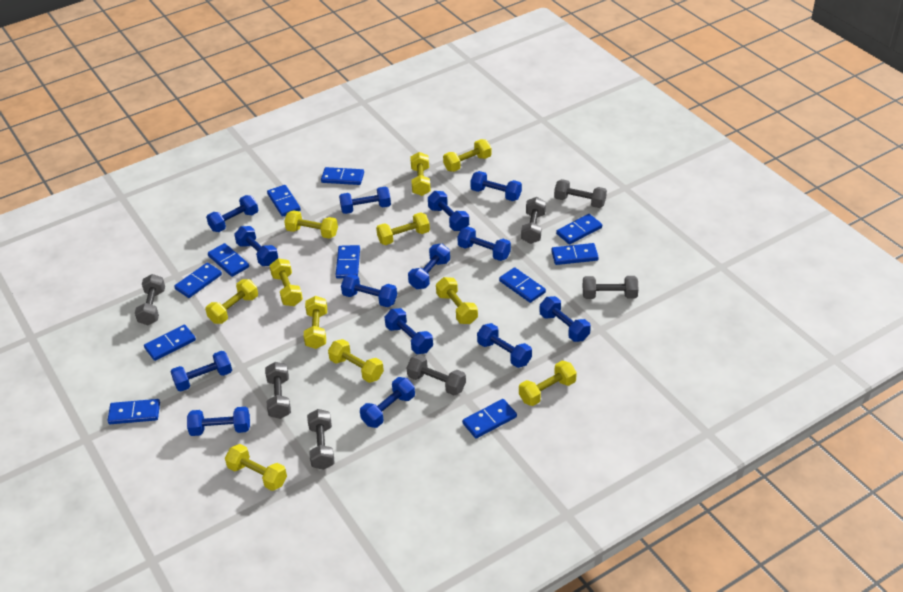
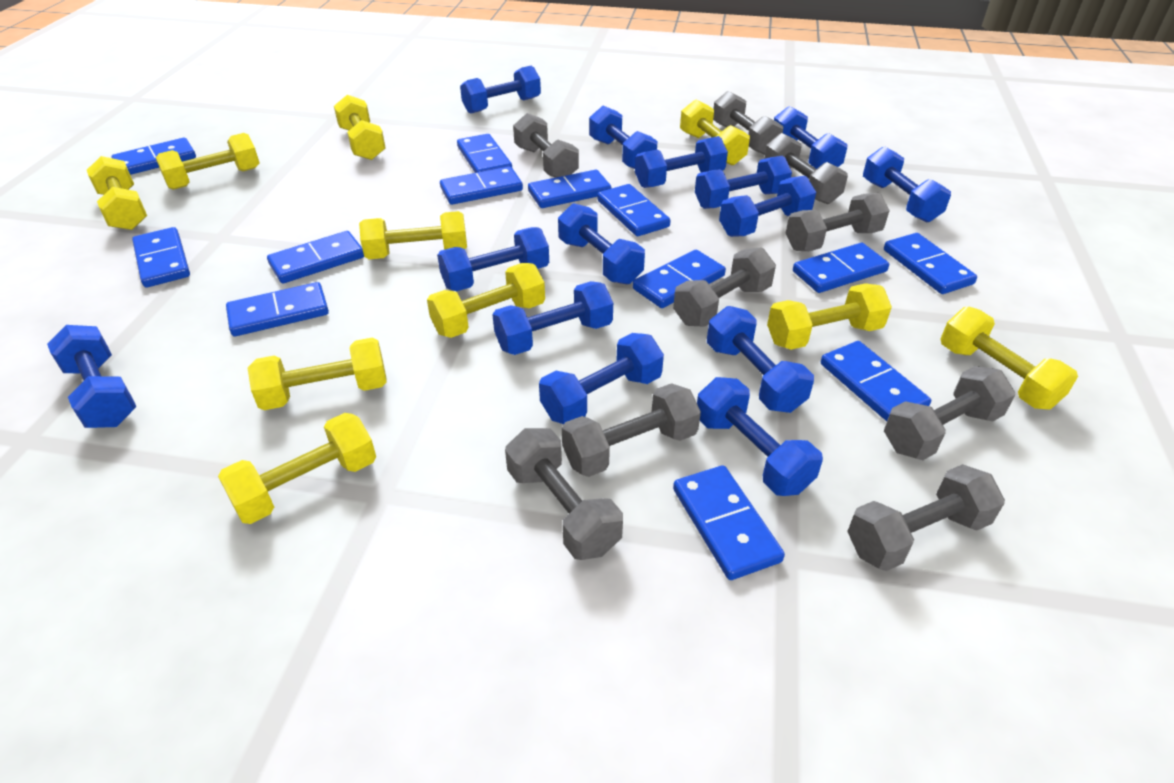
blue domino: [107,399,160,424] [144,325,196,361] [174,263,222,298] [208,243,249,277] [267,185,301,217] [321,167,364,185] [336,245,360,279] [462,399,517,438] [499,267,546,303] [551,243,599,265] [556,214,602,244] = 11 -> [111,138,196,175] [132,227,190,288] [226,282,329,336] [267,231,364,283] [440,166,523,205] [457,134,512,173] [528,170,612,208] [597,184,671,236] [633,250,726,308] [673,465,785,580] [793,243,889,293] [821,341,931,421] [884,233,977,294] = 13
grey dumbbell: [135,274,165,325] [265,362,291,419] [307,409,335,470] [406,355,466,395] [521,197,546,244] [554,179,607,208] [583,276,638,299] = 7 -> [505,428,623,560] [513,113,579,178] [562,383,701,477] [673,247,776,327] [713,91,783,155] [764,133,848,204] [786,193,890,251] [847,464,1005,571] [884,366,1016,460] = 9
yellow dumbbell: [205,279,258,324] [225,444,287,491] [269,258,303,306] [284,210,338,239] [304,296,327,349] [328,339,384,383] [376,212,430,245] [410,152,431,196] [436,277,478,324] [443,139,491,172] [519,361,577,406] = 11 -> [87,156,147,230] [156,133,259,190] [218,413,376,524] [248,338,387,410] [334,95,386,160] [359,211,467,259] [427,263,545,338] [680,99,750,166] [767,283,892,350] [940,307,1078,410] = 10

